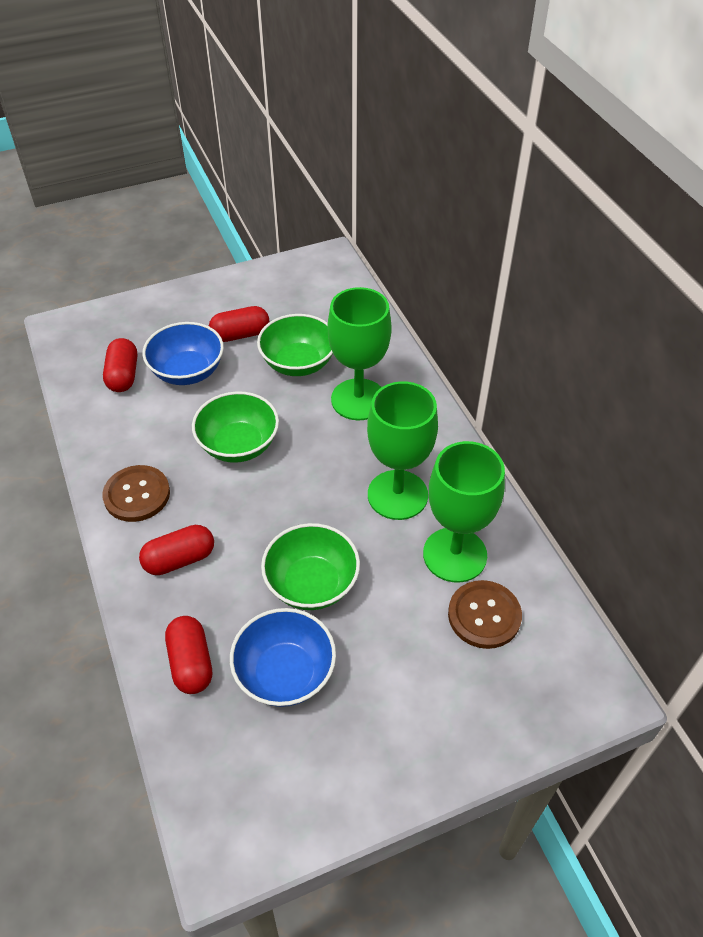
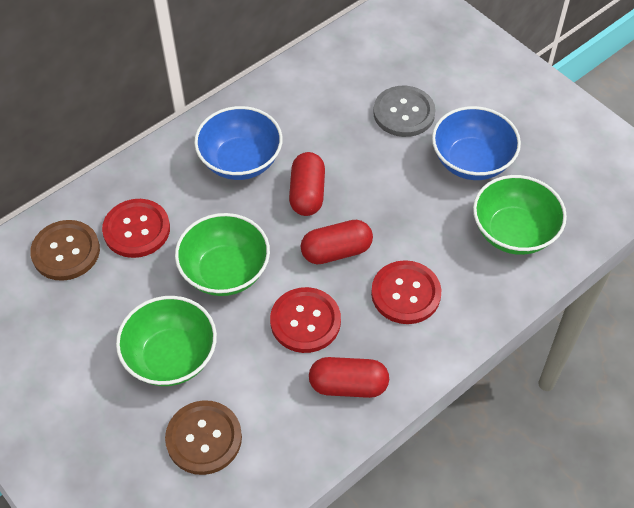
green goblet: [328,287,392,420] [367,381,438,520] [423,441,505,583] = 3 -> none = 0
grey button: none = 0 -> [373,86,436,137] = 1
red button: none = 0 -> [102,199,170,258] [270,287,341,353] [371,260,441,324] = 3
red capsule: [103,338,137,392] [139,525,214,575] [165,616,212,694] [209,306,269,342] = 4 -> [289,152,325,216] [301,220,373,264] [309,357,389,398] = 3

